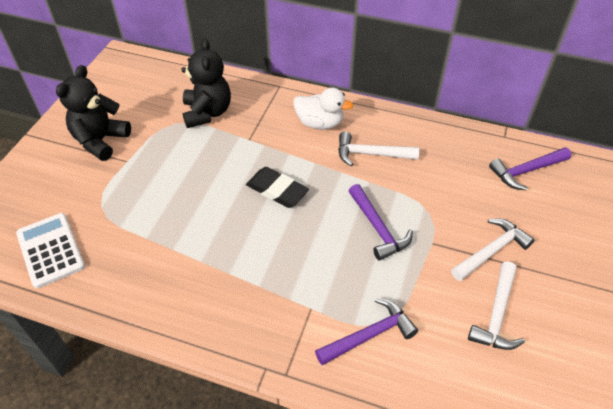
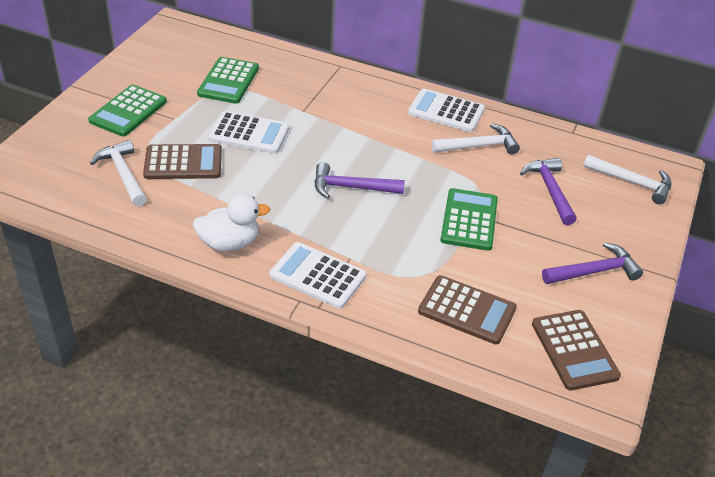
black eraser: [246,167,309,208] = 1 -> none = 0
black teddy bear: [56,65,131,161] [181,38,231,128] = 2 -> none = 0
brown calculator: none = 0 -> [143,144,222,179] [418,275,517,344] [532,310,621,391] = 3
green calculator: none = 0 -> [88,85,167,136] [197,57,259,104] [441,188,498,251] = 3
white calculator: [16,213,85,289] = 1 -> [208,111,289,154] [269,242,367,309] [408,88,485,132] = 3

